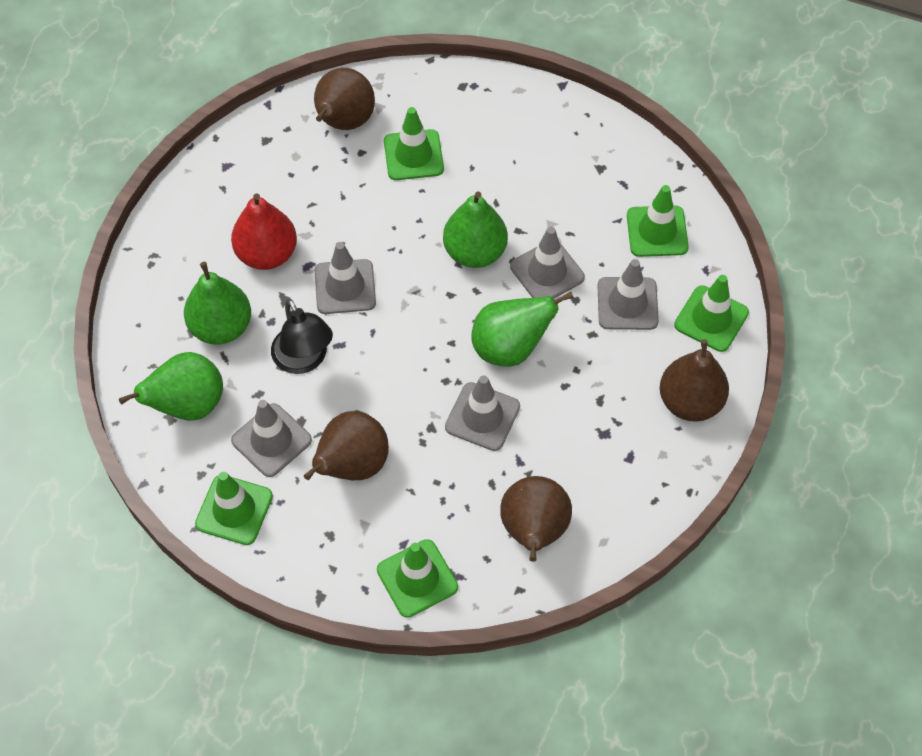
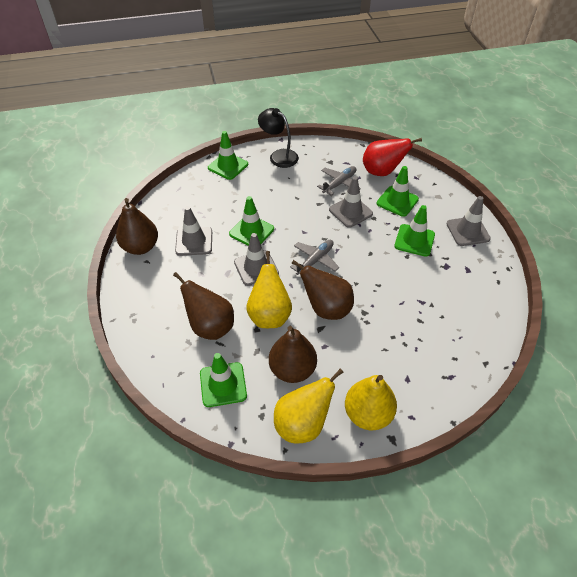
green pear: [119,352,223,421] [184,262,251,345] [443,192,508,268] [471,292,574,367] = 4 -> none = 0
grey plane: none = 0 -> [290,240,339,275] [317,166,361,196] = 2
grey traffic cone: [231,400,312,477] [315,242,376,314] [445,375,520,451] [510,227,585,298] [598,259,659,330] = 5 -> [175,206,212,256] [234,233,279,286] [329,176,373,228] [446,196,491,246] = 4
yellow pear: none = 0 -> [247,251,292,328] [274,369,343,444] [345,375,397,430] = 3

